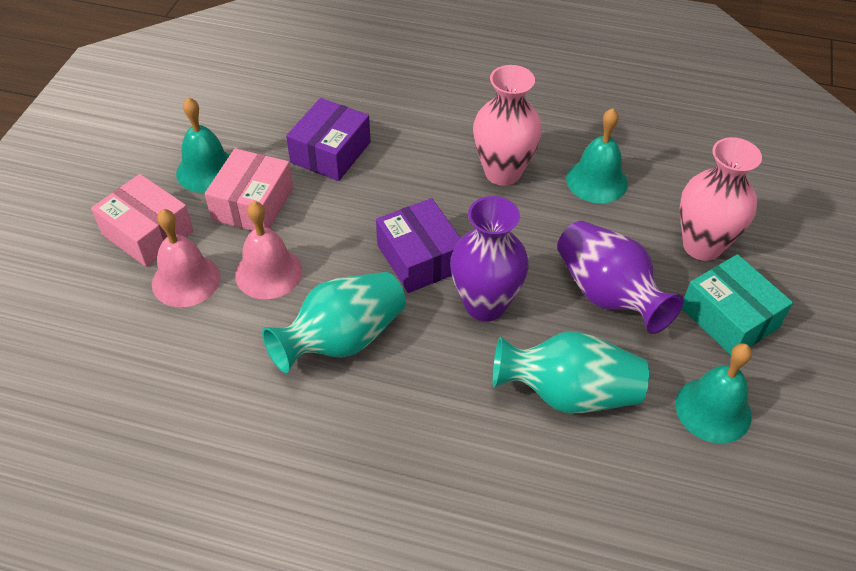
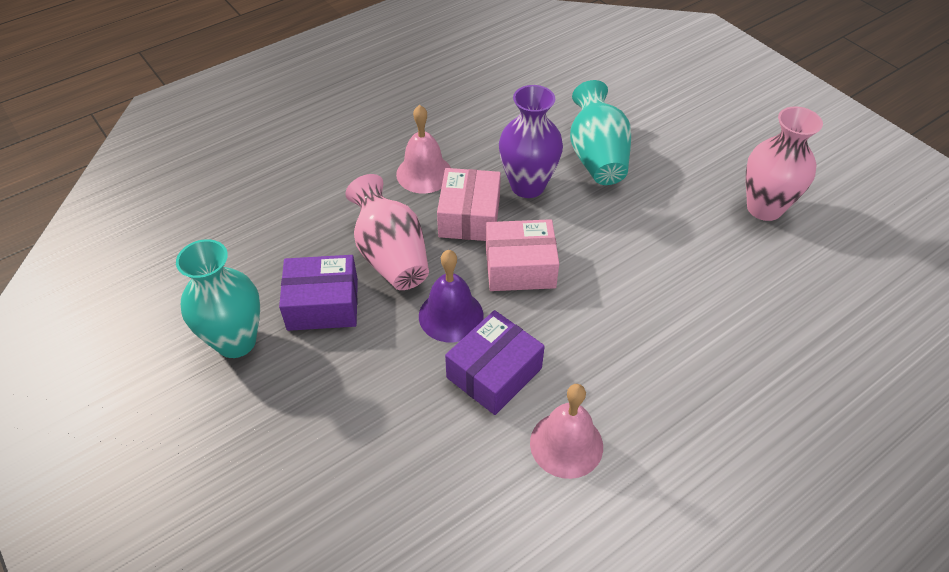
purple bell: none = 0 -> [419,250,483,342] = 1
purple vase: [450,196,529,322] [557,221,684,334] = 2 -> [499,85,563,198] = 1
turquoise bell: [176,97,230,193] [566,108,628,203] [676,343,752,443] = 3 -> none = 0
turquoise box: [682,254,793,355] = 1 -> none = 0

